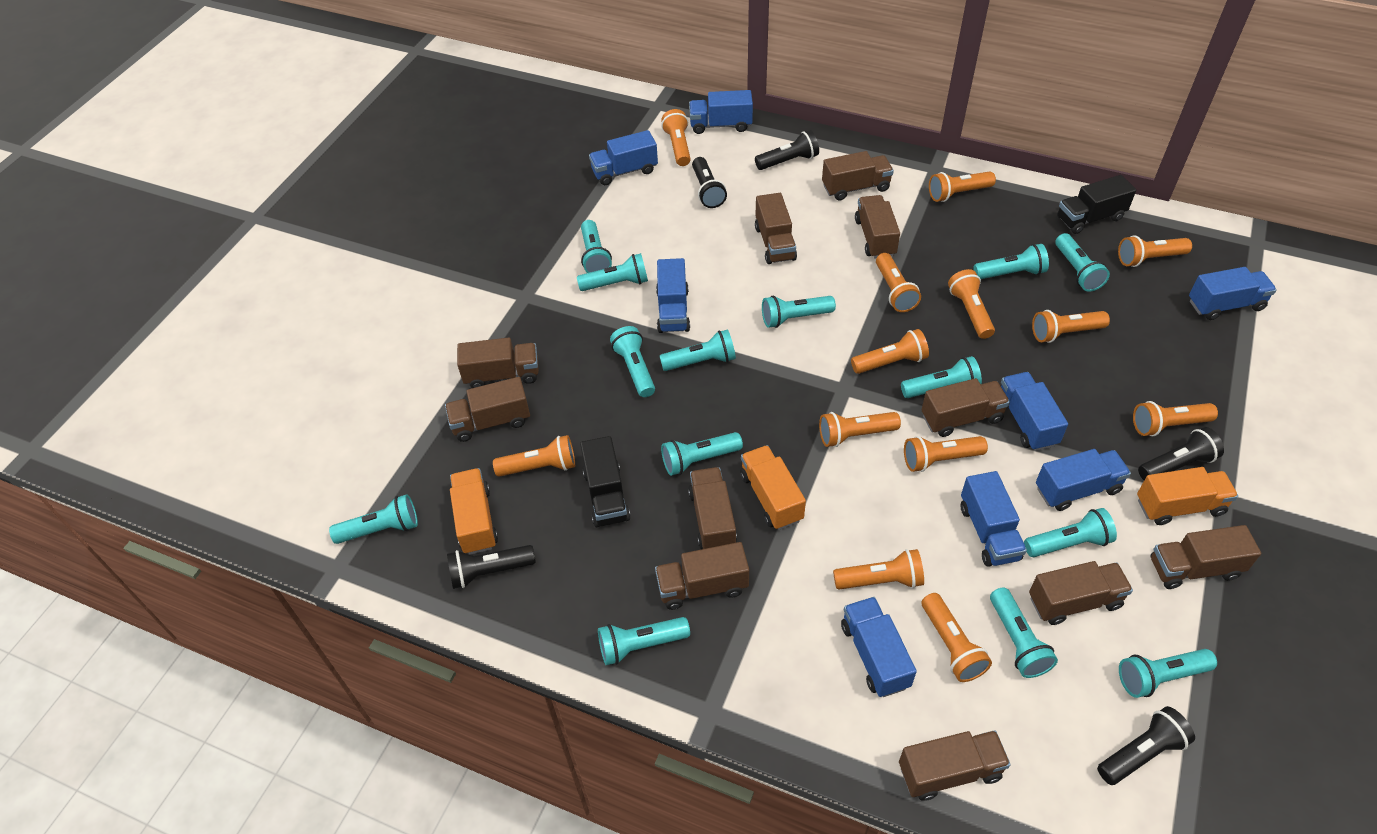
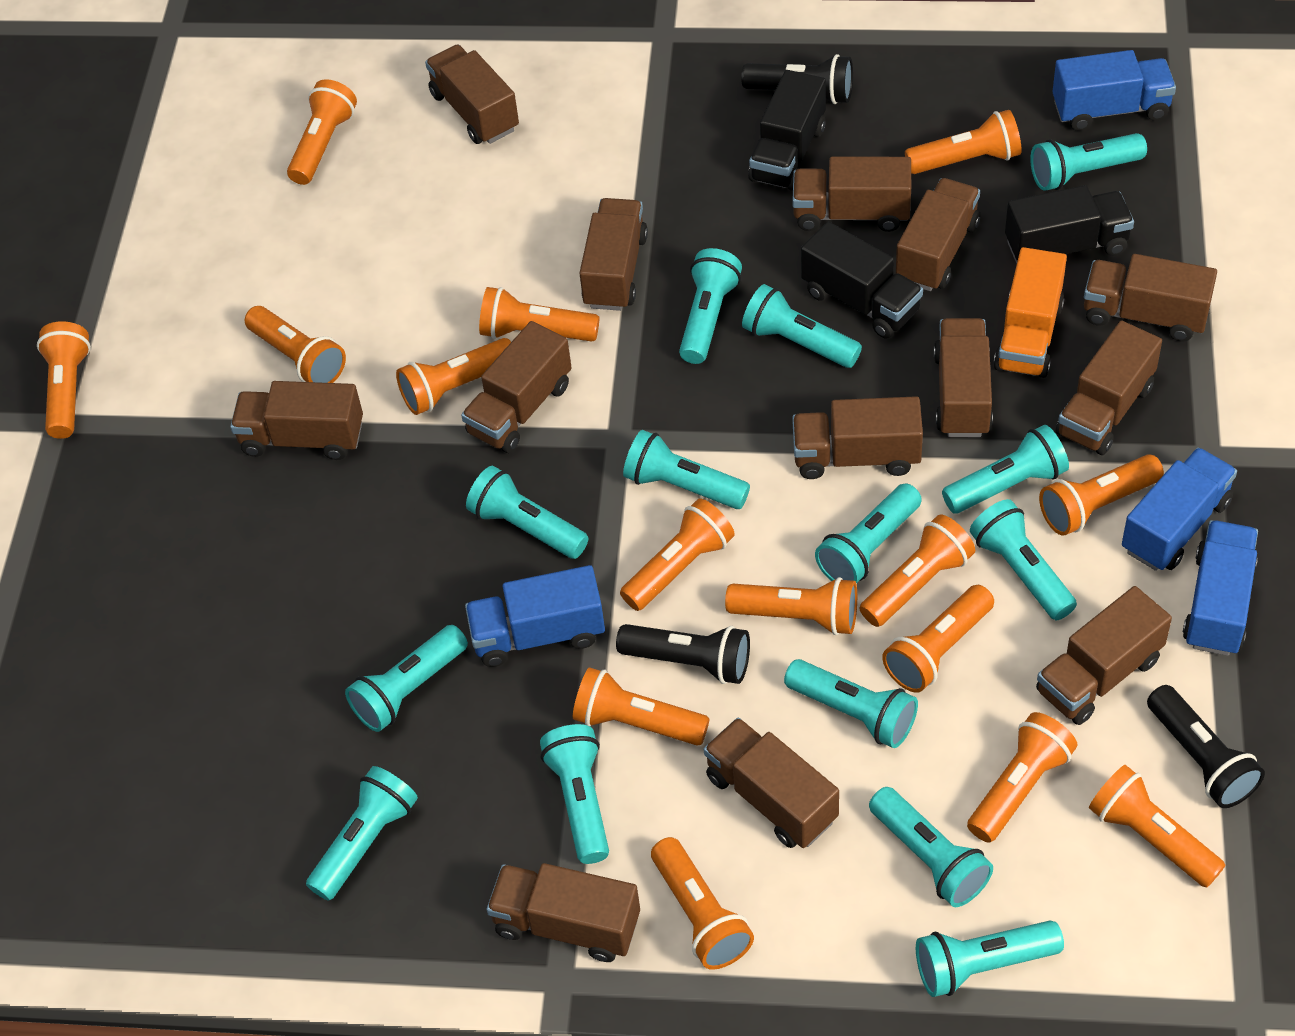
black flashlight: [447,545,536,589] [692,157,727,208] [755,130,819,170] [1097,706,1195,785] [1138,427,1224,480] = 5 -> [616,624,750,684] [741,54,853,104] [1147,685,1265,808] = 3
black truck: [580,436,630,527] [1057,175,1136,234] = 2 -> [748,70,826,191] [801,222,923,338] [1005,185,1134,264] = 3
blue truck: [589,130,658,185] [656,258,690,333] [689,90,753,134] [841,597,917,697] [961,471,1027,567] [1001,372,1068,451] [1036,449,1131,511] [1189,267,1277,320] = 8 -> [465,565,605,667] [1052,50,1176,131] [1122,447,1237,571] [1183,520,1258,656] = 4
brown truck: [445,377,530,442] [457,337,539,388] [655,542,749,610] [688,467,737,549] [755,193,797,264] [822,151,894,200] [855,195,900,258] [899,730,1011,801] [922,378,1010,437] [1029,561,1133,625] [1151,525,1261,589] = 11 -> [230,381,363,460] [425,44,519,144] [461,321,572,453] [487,863,640,962] [579,198,648,311] [704,717,839,848] [792,156,911,232] [792,396,923,479] [896,178,980,291] [933,318,993,437] [1036,586,1172,725] [1056,321,1162,455] [1084,254,1217,342] = 13
orange flashlight: [493,435,575,477] [661,109,691,166] [819,412,901,447] [833,549,924,589] [851,329,929,374] [876,253,921,312] [904,436,988,472] [922,593,992,682] [929,171,996,202] [948,269,995,339] [1032,310,1110,343] [1118,235,1192,267] [1133,401,1218,436] = 13 -> [37,321,91,439] [245,306,346,383] [287,79,357,185] [396,338,511,415] [479,287,599,342] [573,667,709,746] [620,498,735,611] [651,837,754,970] [725,577,857,635] [859,514,975,627] [882,585,994,693] [905,110,1022,174] [967,712,1077,843] [1039,454,1164,536] [1089,765,1225,888] = 15
orange truck: [450,468,498,555] [740,445,806,530] [1137,467,1238,525] = 3 -> [994,247,1067,378] = 1

